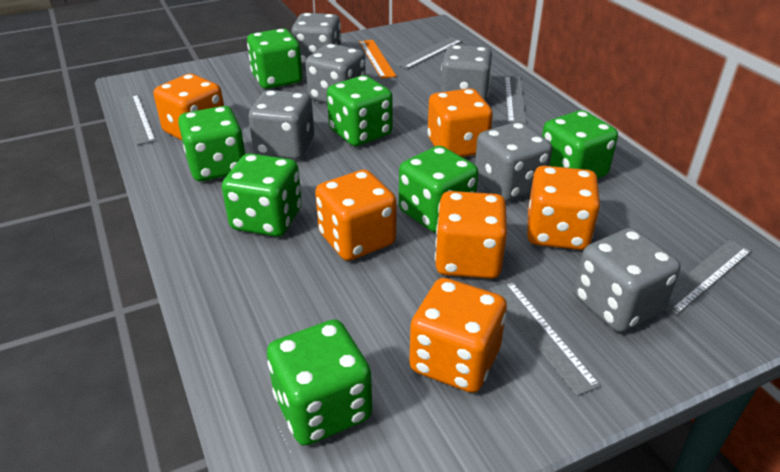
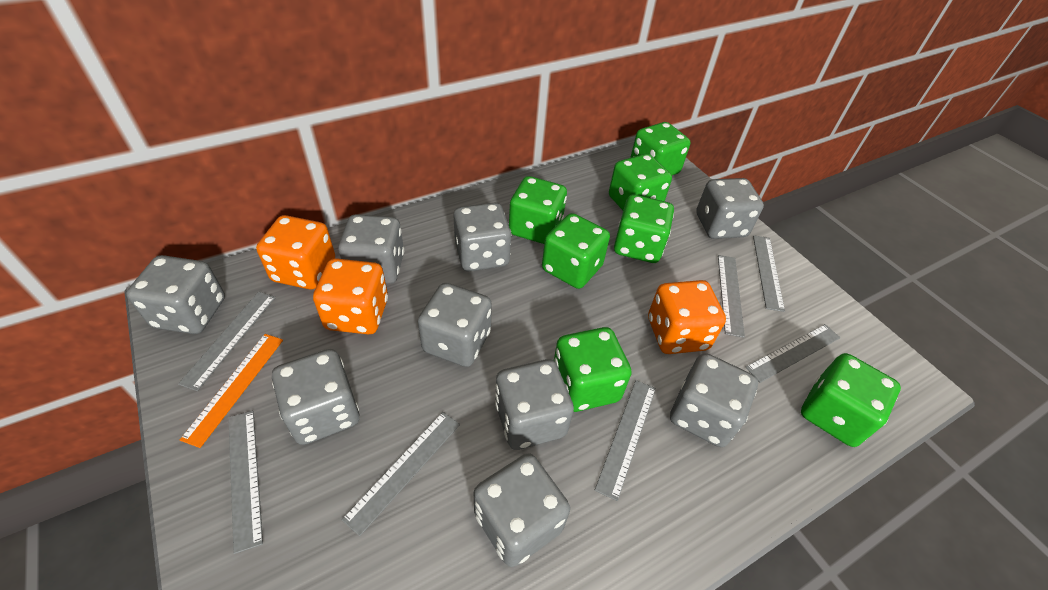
grey dice: [248,90,314,160] [291,13,342,66] [305,43,366,103] [440,45,493,101] [475,122,552,202] [574,228,681,332] = 6 -> [126,255,225,334] [272,349,359,445] [338,214,404,284] [418,283,492,367] [453,203,512,272] [474,453,570,567] [495,359,574,450] [670,353,758,447] [696,178,764,239] = 9
grey ruler: [120,94,156,145] [396,37,462,69] [491,281,601,396] [505,76,526,124] [666,240,751,315] = 5 -> [178,292,276,391] [228,410,263,554] [342,412,460,536] [595,380,656,501] [718,255,745,338] [746,324,840,383] [753,235,785,312] = 7
orange dice: [153,74,224,140] [315,170,397,261] [409,278,507,393] [428,88,493,157] [435,191,507,279] [527,166,600,250] = 6 -> [256,215,335,289] [313,258,388,334] [648,280,726,354] = 3

